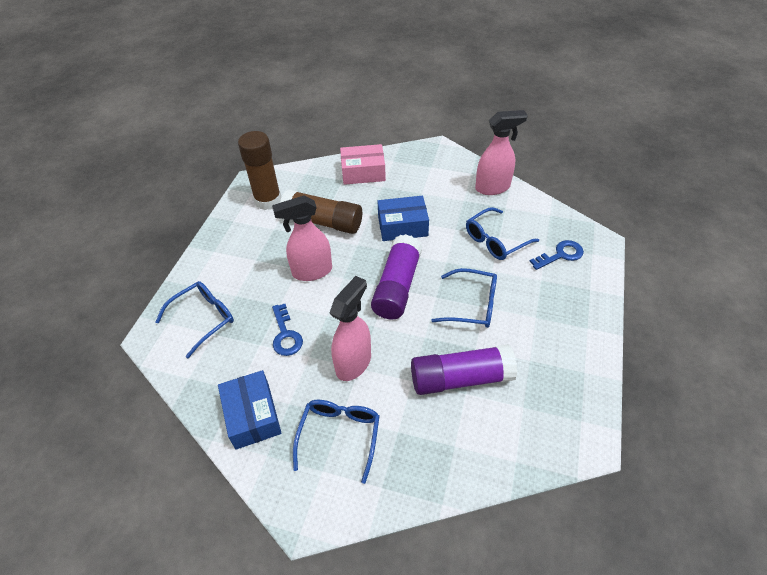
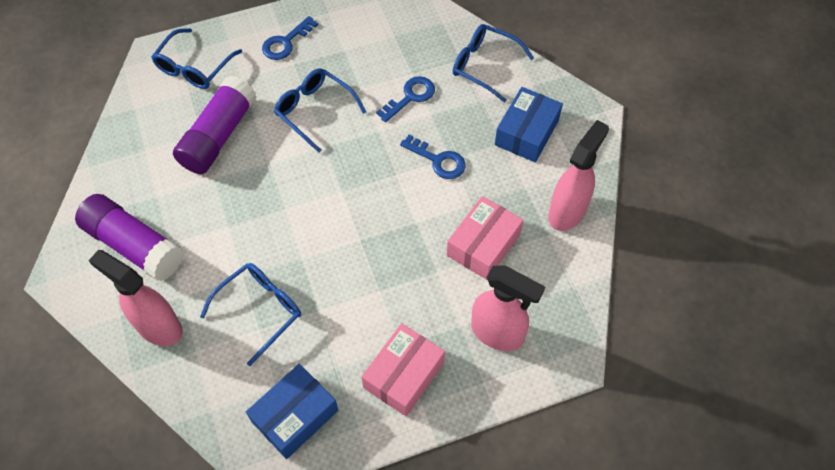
blue key: [272,304,303,356] [529,240,584,270] = 2 -> [262,16,318,60] [376,76,435,122] [400,134,466,179] = 3
brown glue stick: [238,131,282,210] [280,189,362,234] = 2 -> none = 0
pink box: [340,144,386,185] = 1 -> [361,323,445,416] [447,196,523,280] = 2

